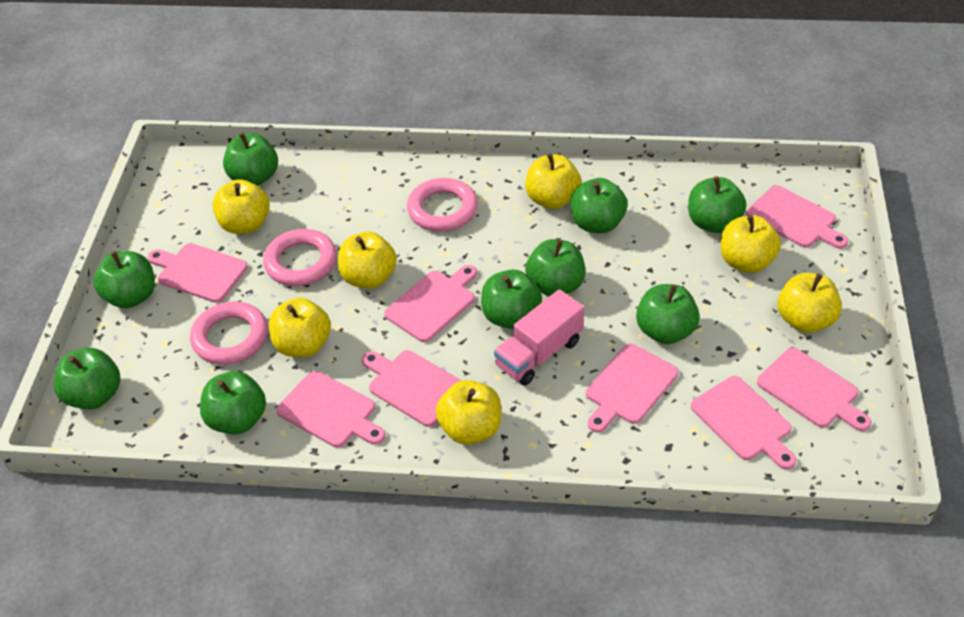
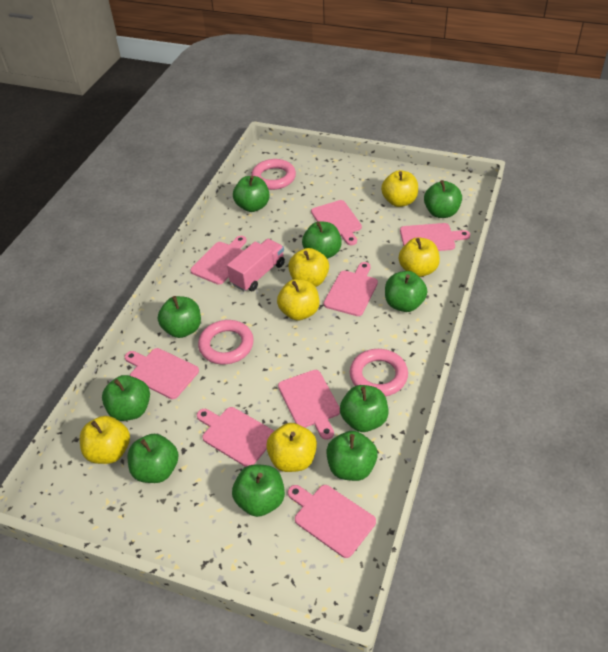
green apple: [54,348,120,409] [93,251,155,309] [200,371,266,435] [223,132,278,186] [481,269,542,329] [526,239,586,296] [570,178,627,234] [636,284,700,344] [688,176,746,233] = 9 -> [102,375,150,421] [127,434,179,483] [158,296,201,338] [232,464,285,517] [233,176,269,212] [302,221,341,259] [326,431,378,481] [340,385,388,432] [385,271,428,312] [424,180,462,218] = 10
yellow apple: [212,179,270,234] [269,298,331,357] [338,231,397,289] [435,380,501,445] [525,153,581,209] [721,215,781,273] [777,273,842,333] = 7 -> [80,416,130,464] [266,423,317,472] [277,279,319,321] [288,248,329,287] [381,170,418,207] [399,237,440,277] = 6

